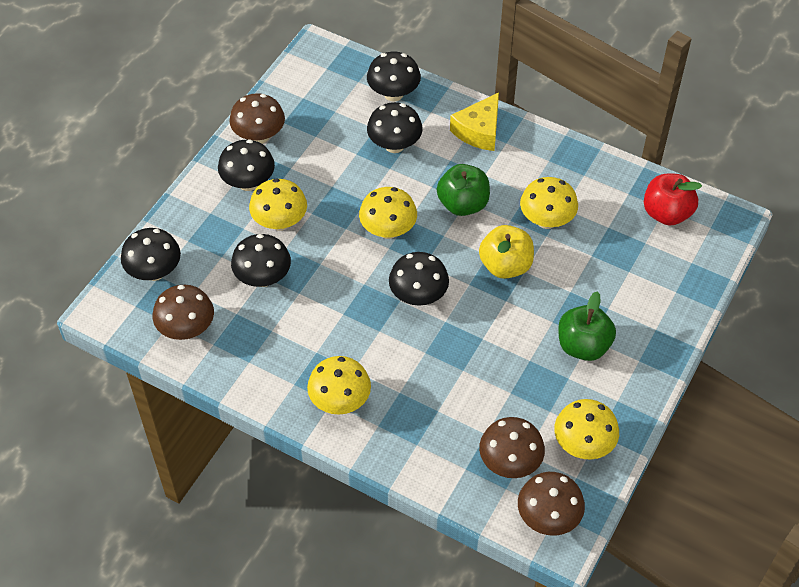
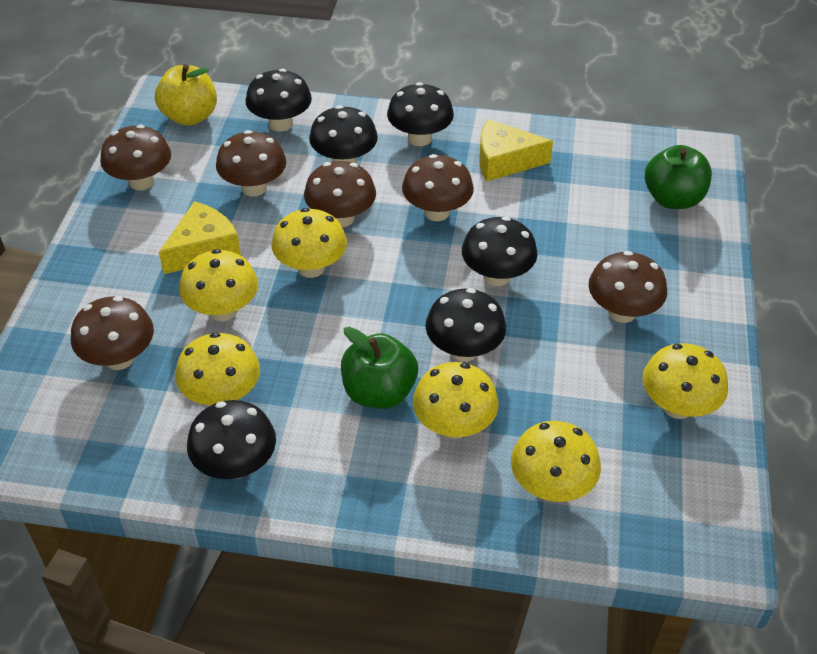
brown mushroom: [153,285,214,340] [229,93,285,144] [479,417,545,478] [518,472,585,536] = 4 -> [71,296,154,370] [100,125,171,190] [216,130,286,196] [304,161,376,227] [402,154,474,221] [589,251,667,323] = 6
red apple: [644,173,702,226] = 1 -> none = 0
yellow cheese: [450,92,499,151] = 1 -> [159,201,241,274] [479,119,553,181] = 2
yellow mushroom: [249,178,307,231] [307,356,371,415] [359,187,417,239] [520,177,578,229] [554,399,619,460] = 5 -> [175,332,260,405] [179,249,258,321] [272,208,347,278] [413,362,499,439] [511,421,601,502] [643,343,728,419] = 6

